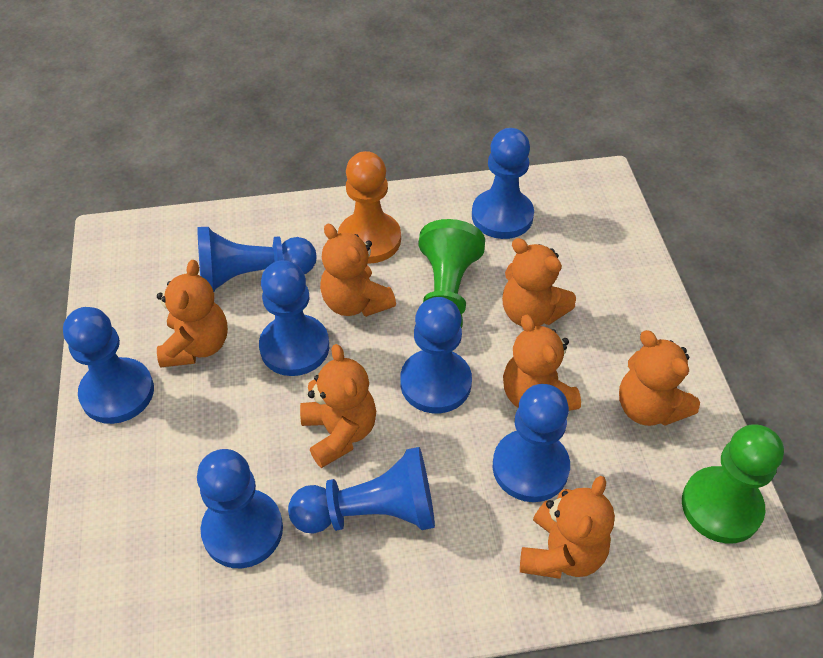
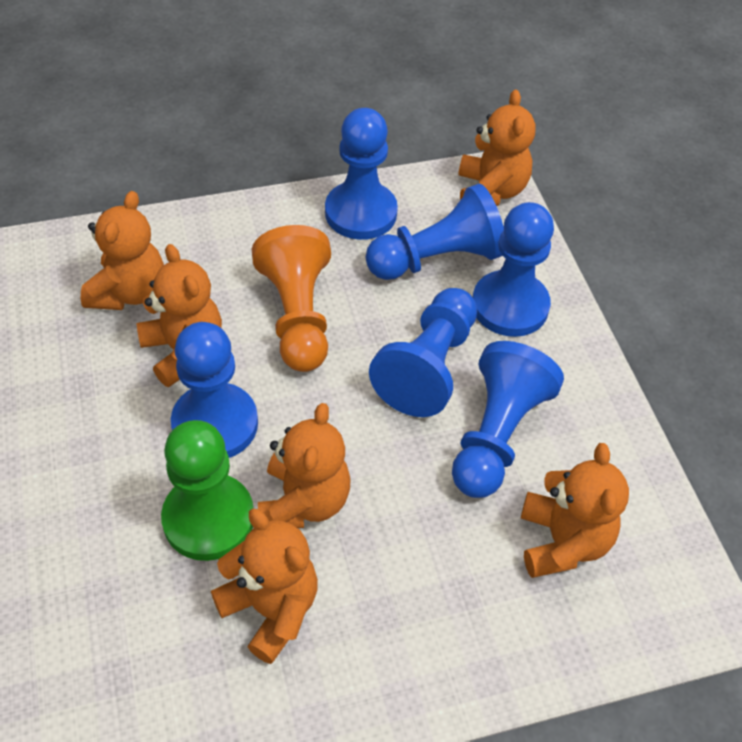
blue pawn: [63,307,154,424] [197,227,317,292] [197,449,283,568] [259,260,329,376] [288,447,435,534] [400,297,472,413] [472,128,534,239] [492,384,570,502] = 8 -> [171,322,258,458] [325,108,398,240] [366,184,504,280] [369,288,477,417] [452,341,564,498] [473,202,554,337] = 6
green pawn: [419,219,485,329] [682,424,784,544] = 2 -> [161,420,254,561] = 1
orange teddy bear: [157,260,228,367] [300,344,376,468] [320,224,396,317] [502,238,576,326] [503,315,581,411] [520,476,615,579] [619,330,700,426] = 7 -> [81,191,164,310] [137,244,222,387] [211,508,318,664] [258,403,351,528] [458,90,536,206] [521,443,629,578] = 6

